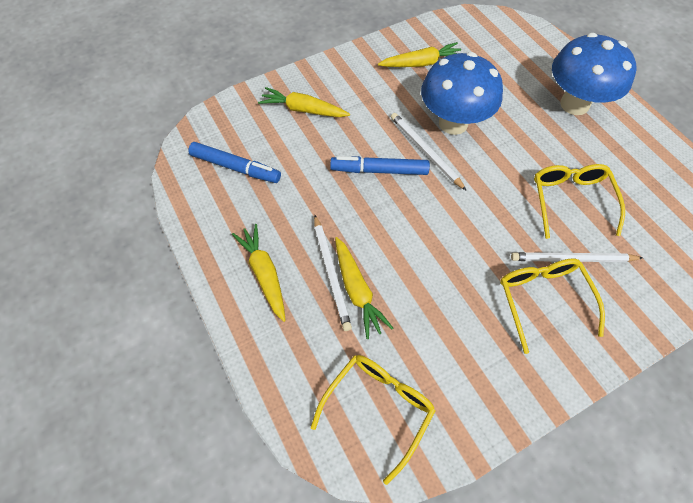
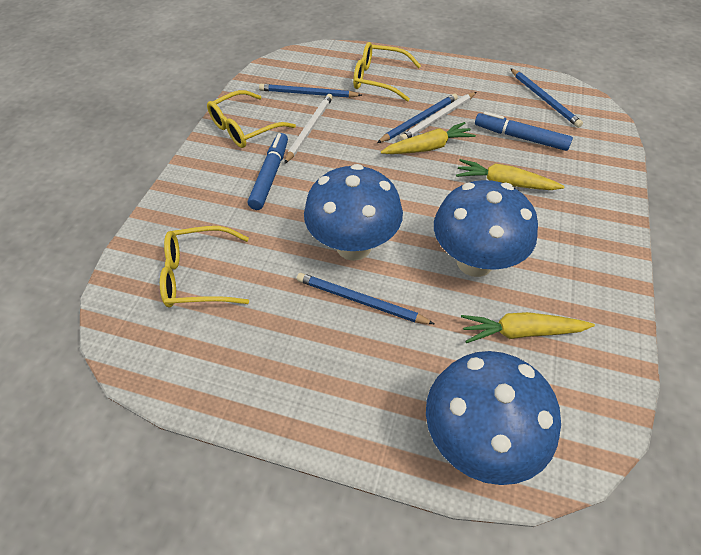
blue mushroom: [421,52,503,135] [552,33,637,115] = 2 -> [304,164,403,261] [426,351,561,485] [434,180,538,277] = 3
blue pencil: none = 0 -> [259,84,362,98] [297,273,434,324] [377,93,458,143] [510,68,583,128] = 4
white pencil: [314,215,352,331] [391,113,467,191] [511,252,643,262] = 3 -> [284,94,333,164] [399,92,476,141] = 2
yellow carrot: [232,224,286,322] [258,87,350,117] [335,237,393,339] [378,42,461,67] = 4 -> [381,122,476,154] [456,159,565,190] [461,312,595,343] = 3

